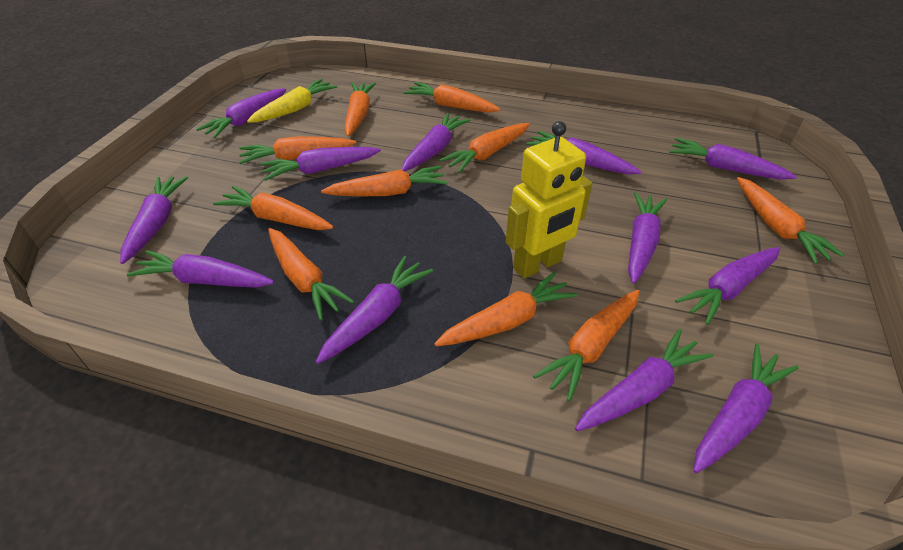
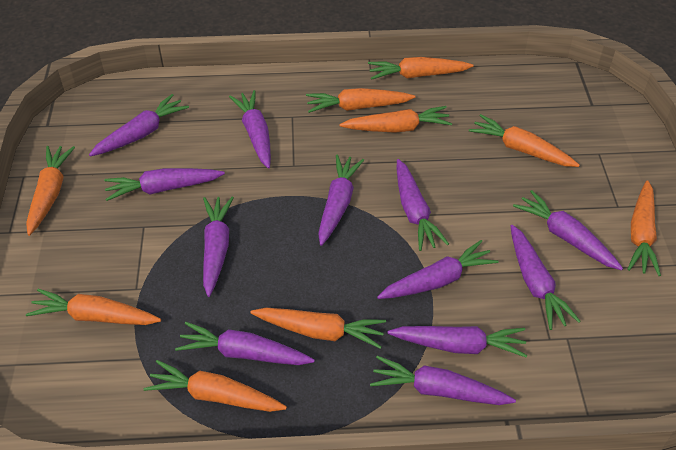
orange carrot: [213,186,334,230] [239,136,356,164] [268,228,354,321] [321,166,448,196] [344,82,376,137] [404,82,501,113] [434,272,578,346] [440,123,530,173] [533,290,640,402] [737,177,844,264] = 10 -> [26,146,75,236] [26,289,161,325] [144,360,287,412] [250,308,386,349] [306,88,415,113] [339,106,452,133] [368,57,474,80] [469,114,579,167] [627,180,661,276] = 9
yellow carrot: [247,79,338,123] = 1 -> none = 0
yellow robot: [506,121,592,279] = 1 -> none = 0

